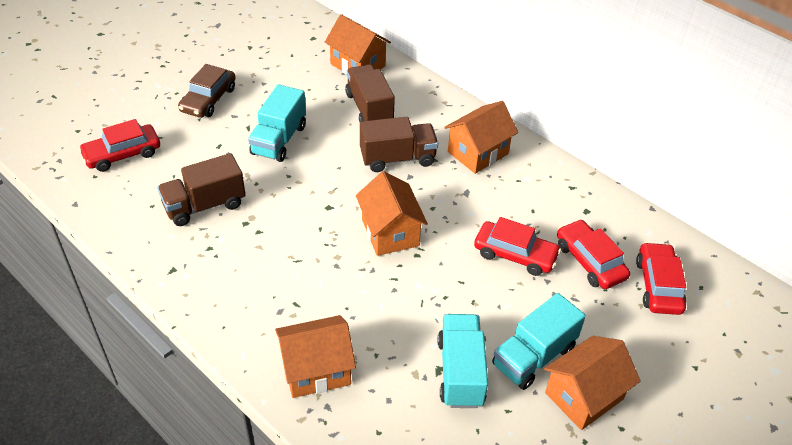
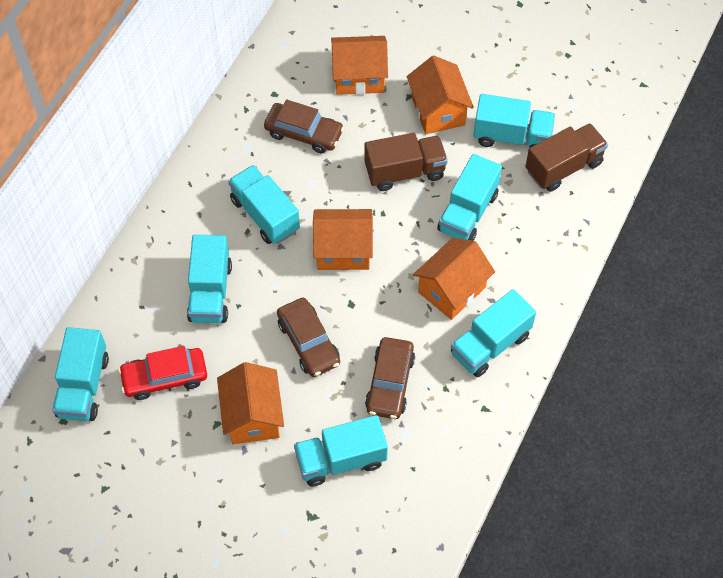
brown car: [178,64,235,118] = 1 -> [264,99,344,153] [277,298,340,377] [365,337,415,419] = 3
brown truck: [157,153,246,226] [345,64,395,122] [360,117,438,172] = 3 -> [365,133,448,191] [525,123,608,192] = 2
red car: [79,119,160,172] [474,217,561,276] [557,219,630,289] [636,242,687,315] = 4 -> [118,346,207,400] = 1
turquoise truck: [248,84,306,162] [438,314,488,408] [492,293,586,390] = 3 -> [52,327,109,421] [187,235,232,323] [228,165,300,244] [294,415,388,487] [437,154,502,241] [451,289,536,377] [473,94,555,148] = 7

